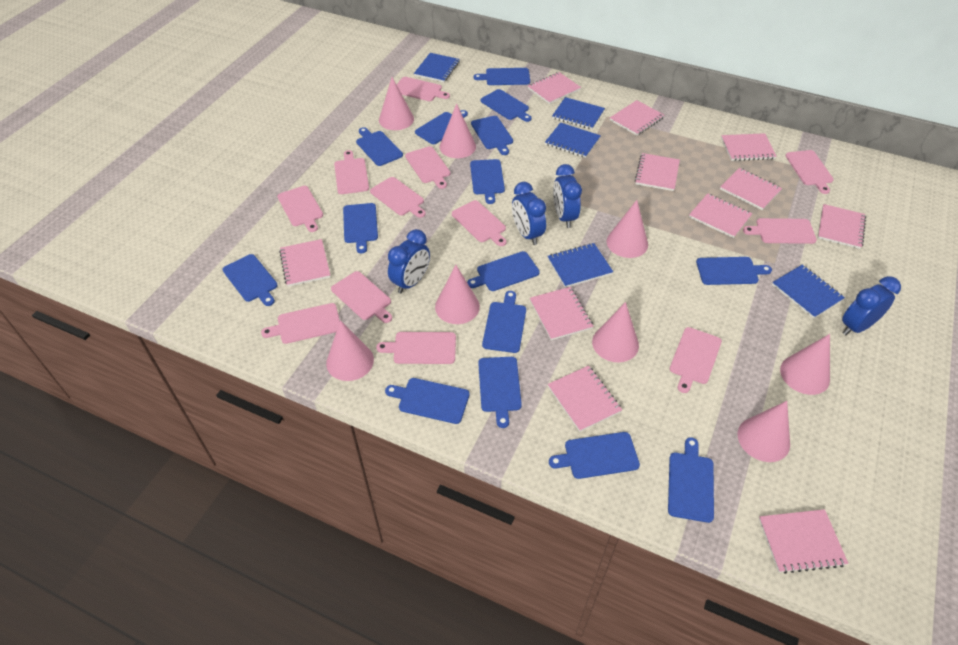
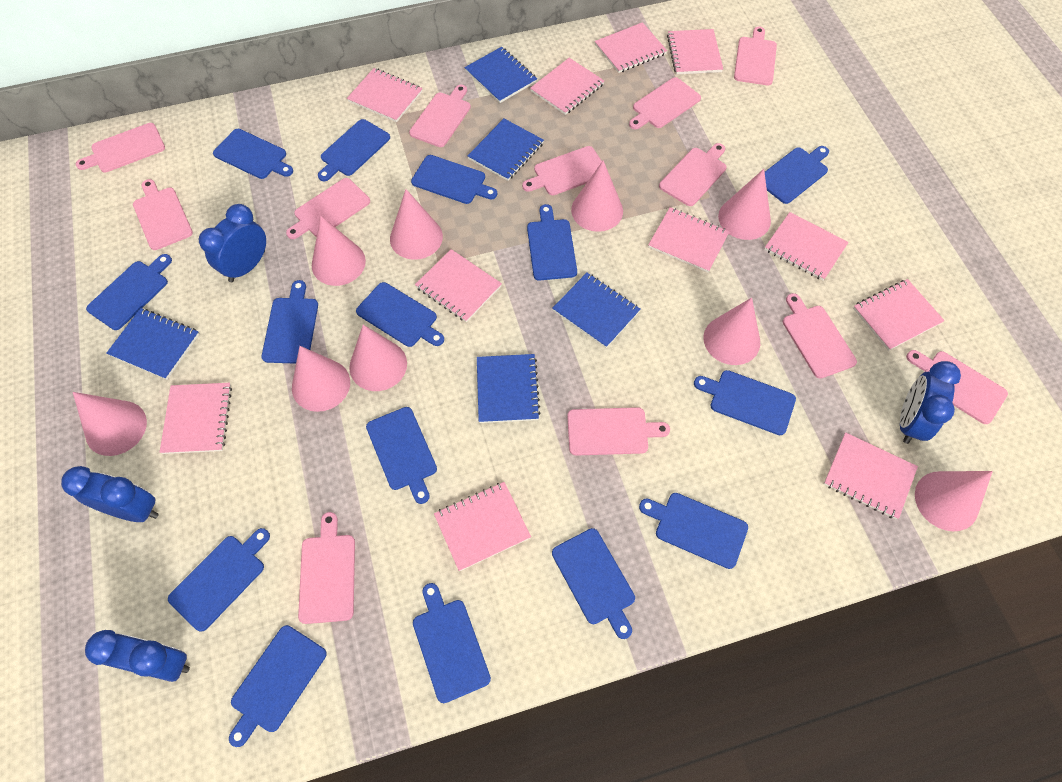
pink cone: [326,320,374,381] [379,77,414,130] [435,265,480,324] [440,103,476,158] [592,302,639,362] [606,200,648,258] [738,401,790,462] [780,334,830,395] = 8 -> [73,392,147,456] [292,346,350,412] [312,216,366,286] [349,325,407,391] [390,189,443,260] [571,161,623,232] [704,297,760,365] [718,169,771,240] [915,471,993,531] = 9

